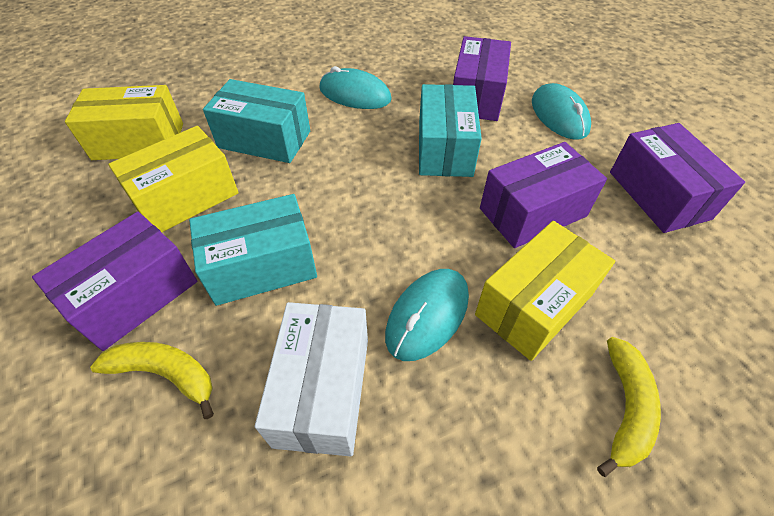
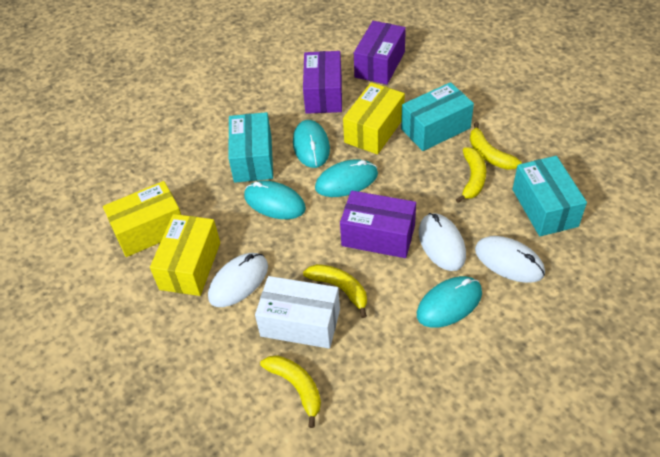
purple box: [32,212,197,351] [453,36,511,121] [480,142,607,248] [610,123,745,233] = 4 -> [303,51,342,114] [340,190,416,258] [354,21,406,85] = 3
turquoise mouse: [320,66,392,109] [385,269,469,361] [532,83,591,140] = 3 -> [244,181,306,219] [293,120,330,168] [315,159,378,197] [417,276,482,328] = 4
white mouse: none = 0 -> [208,253,268,307] [419,213,466,271] [475,236,545,283] = 3
yellow banana: [90,342,214,419] [597,337,661,477] = 2 -> [260,355,321,428] [303,264,367,318] [456,147,486,203] [470,122,522,170] = 4

